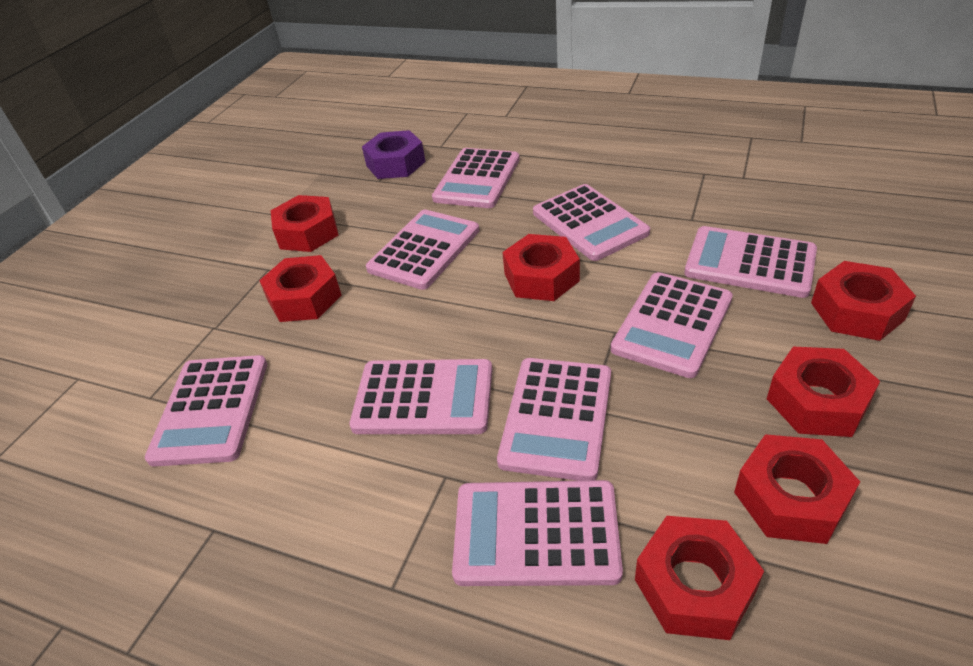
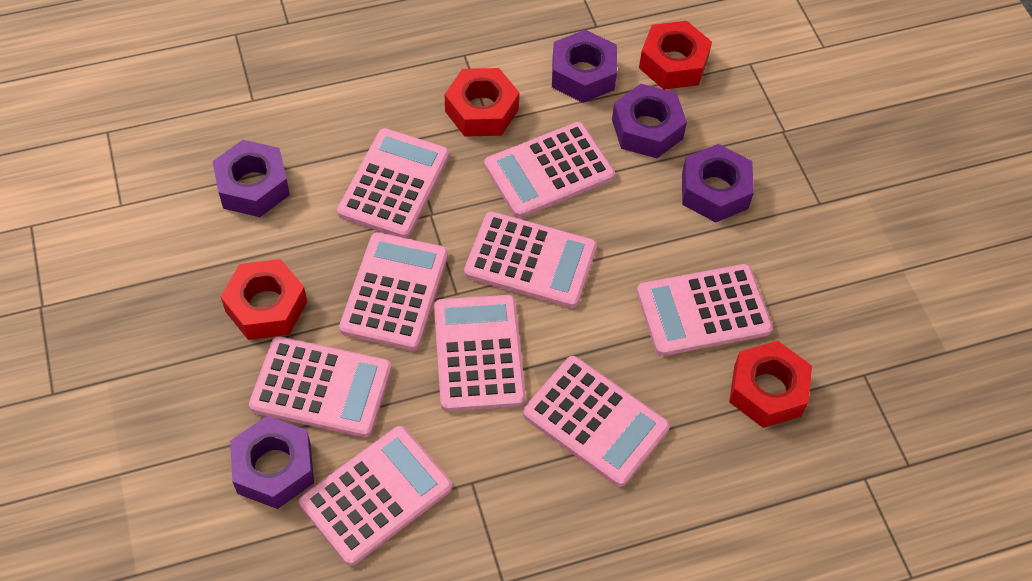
purple nut: [362,130,425,179] = 1 -> [212,140,290,217] [230,416,314,509] [552,30,617,103] [612,84,687,158] [682,144,754,222] = 5
red nut: [259,255,342,322] [271,195,338,252] [502,234,580,301] [635,516,764,640] [734,434,860,544] [767,347,880,437] [811,261,916,341] = 7 -> [221,259,307,340] [445,68,519,137] [639,21,712,90] [729,341,812,428] = 4

